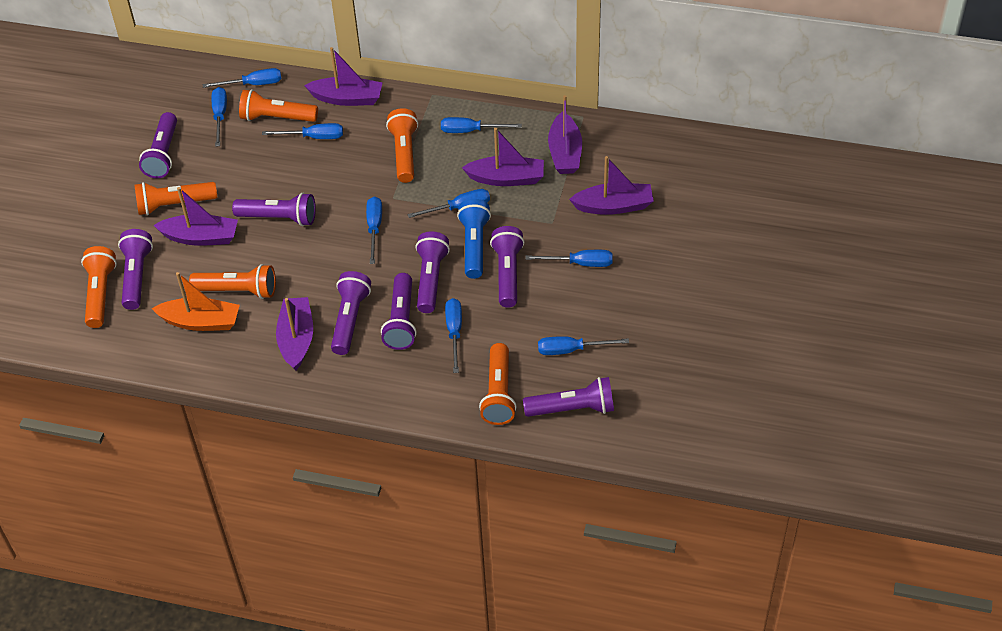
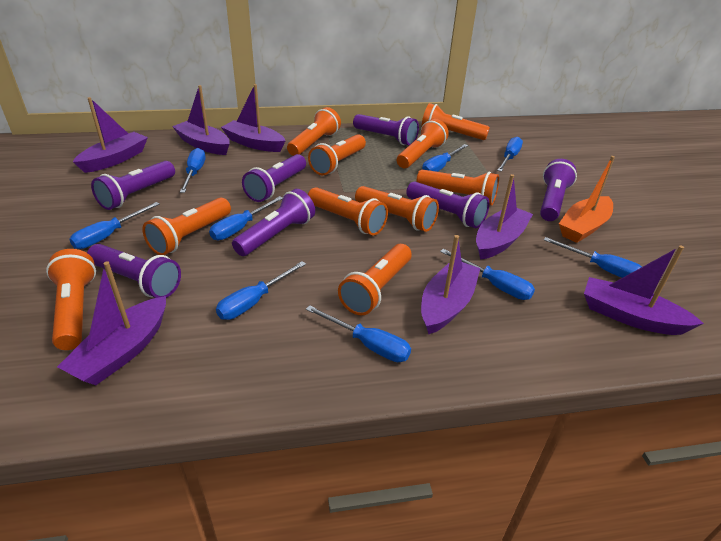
blue flashlight: [457,199,491,279] = 1 -> none = 0
orange flashlight: [81,246,117,328] [135,182,217,215] [189,264,276,299] [239,89,318,122] [386,108,418,183] [479,343,517,425] = 6 -> [46,249,96,350] [142,198,231,255] [287,107,341,156] [308,134,366,175] [308,187,388,236] [338,244,412,316] [355,186,439,232] [397,119,449,168] [417,169,499,205] [422,103,490,140] = 10
purple boat: [154,187,238,246] [276,297,313,371] [304,47,383,106] [462,128,544,186] [548,95,582,174] [569,156,654,215] = 6 -> [57,262,166,385] [73,97,148,173] [172,85,230,155] [221,84,286,152] [421,235,480,335] [476,174,533,260] [584,245,704,335] = 7
purple flashlight: [118,229,153,310] [139,112,177,178] [232,193,316,226] [331,271,371,355] [381,273,417,350] [415,232,450,313] [490,226,524,308] [523,377,614,417] = 8 -> [87,244,181,298] [91,161,175,210] [232,189,315,256] [242,154,306,202] [353,114,419,145] [406,182,490,228] [540,159,577,221] = 7

